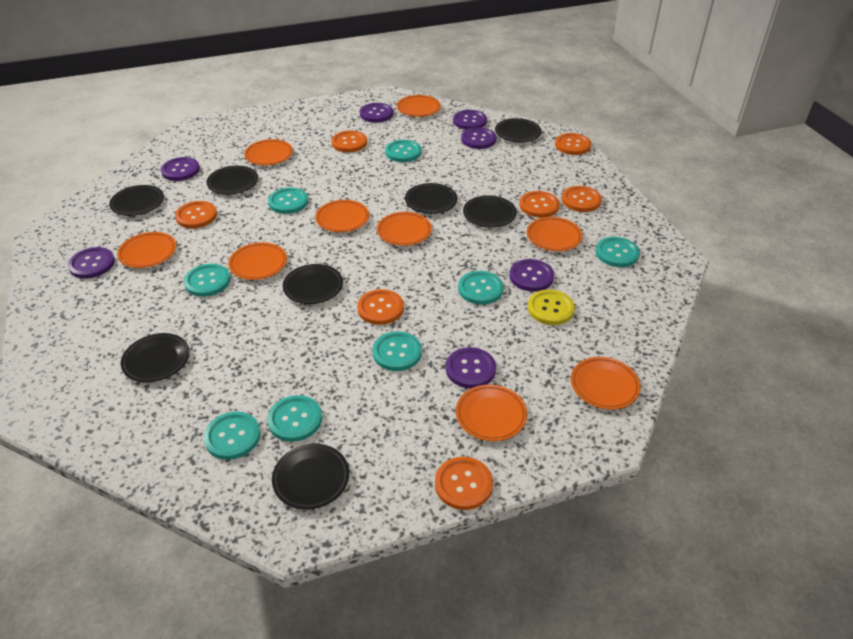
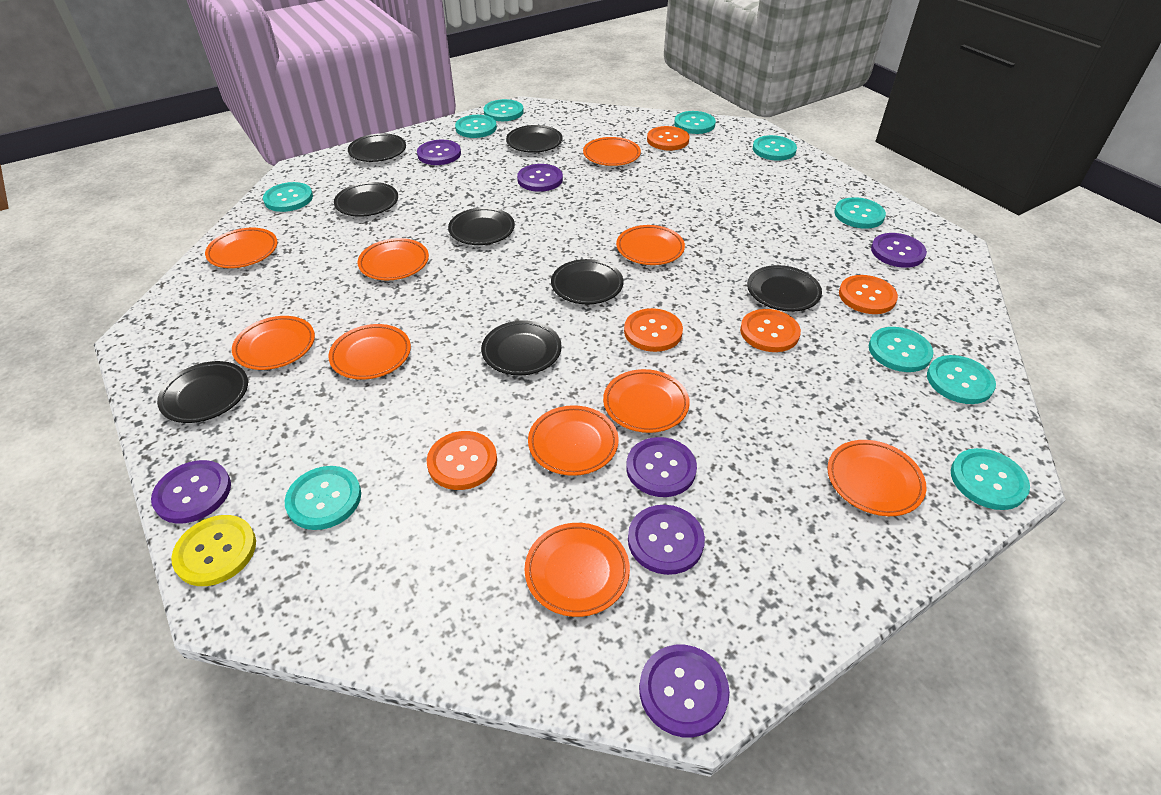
orange button: [175,201,217,228] [332,130,367,152] [357,289,404,325] [435,457,493,510] [519,191,559,218] [555,133,591,155] [562,186,602,212] = 7 -> [427,431,497,490] [624,308,683,352] [647,126,690,150] [740,309,801,352] [839,275,898,314] = 5
orange plate: [117,232,176,268] [228,242,287,280] [244,139,293,166] [315,200,369,232] [377,212,432,246] [397,95,441,117] [456,384,527,441] [527,217,583,251] [571,357,641,410] = 9 -> [205,228,278,268] [232,316,315,370] [328,324,411,379] [358,238,429,280] [525,523,630,617] [528,405,619,476] [583,137,641,166] [603,369,690,433] [616,225,685,265] [827,440,926,516] = 10
turquoise button: [184,264,230,297] [204,412,260,460] [267,395,322,442] [268,187,308,214] [372,331,422,371] [385,140,421,162] [458,271,503,305] [595,237,640,267] = 8 -> [263,182,313,212] [285,466,361,530] [455,115,497,138] [484,99,524,121] [674,111,716,134] [753,135,797,161] [834,197,886,229] [869,327,933,372] [927,355,996,404] [951,448,1030,510] = 10

